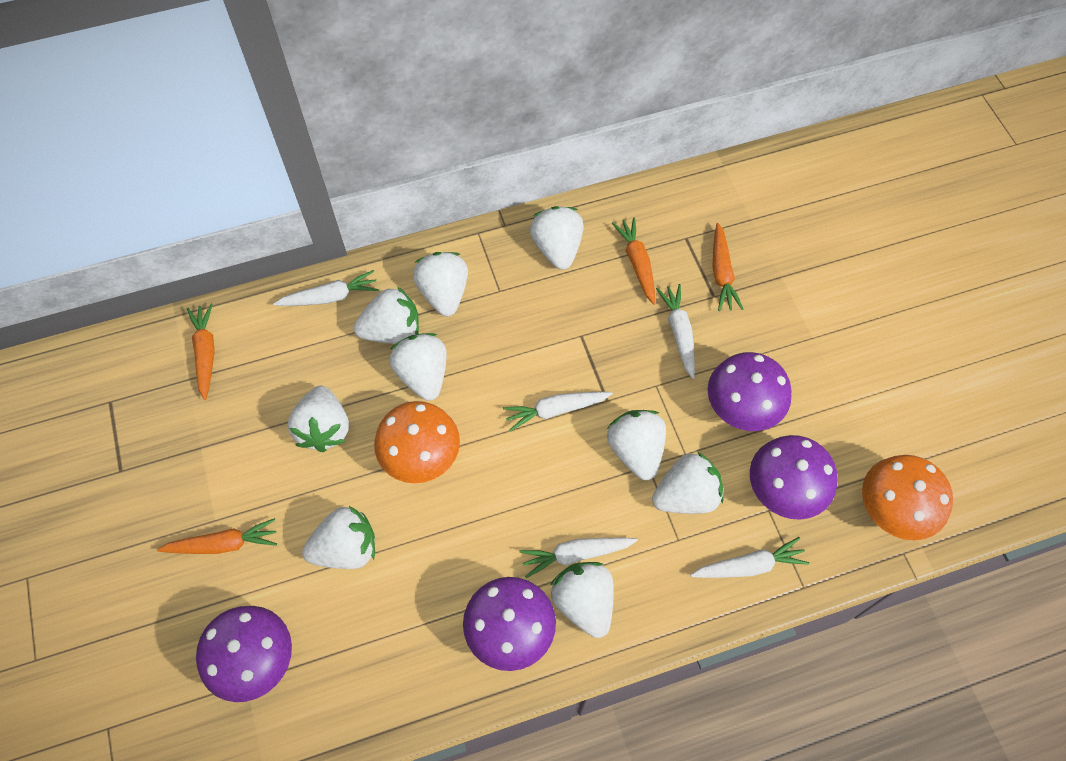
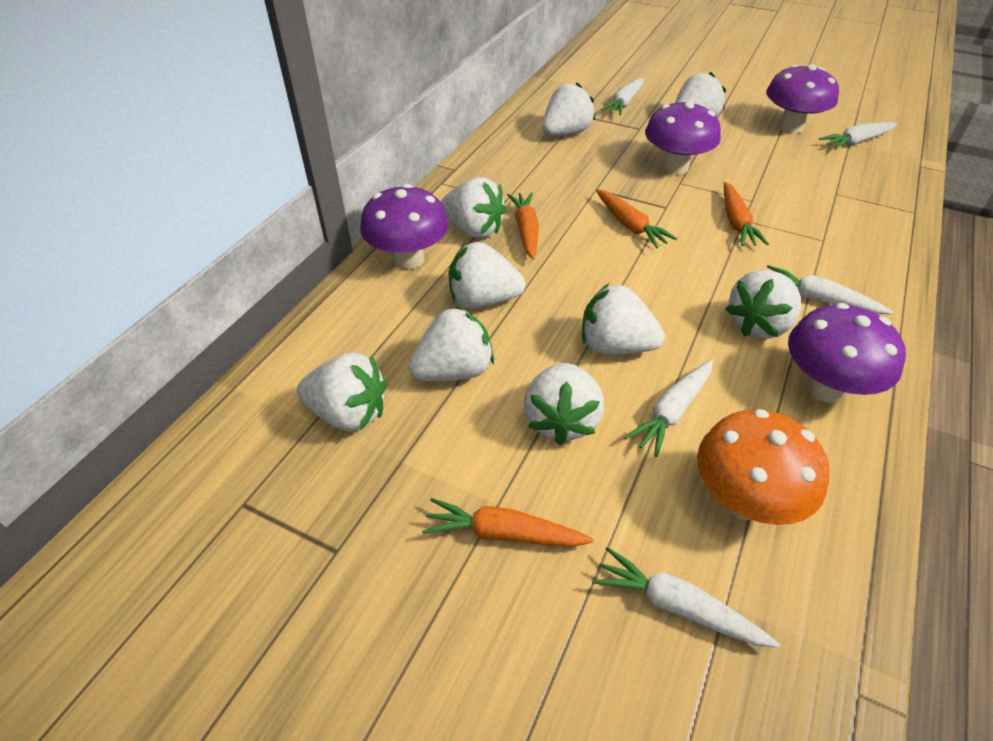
orange mushroom: [374,401,460,483] [862,455,953,540] = 2 -> [697,409,829,525] = 1

